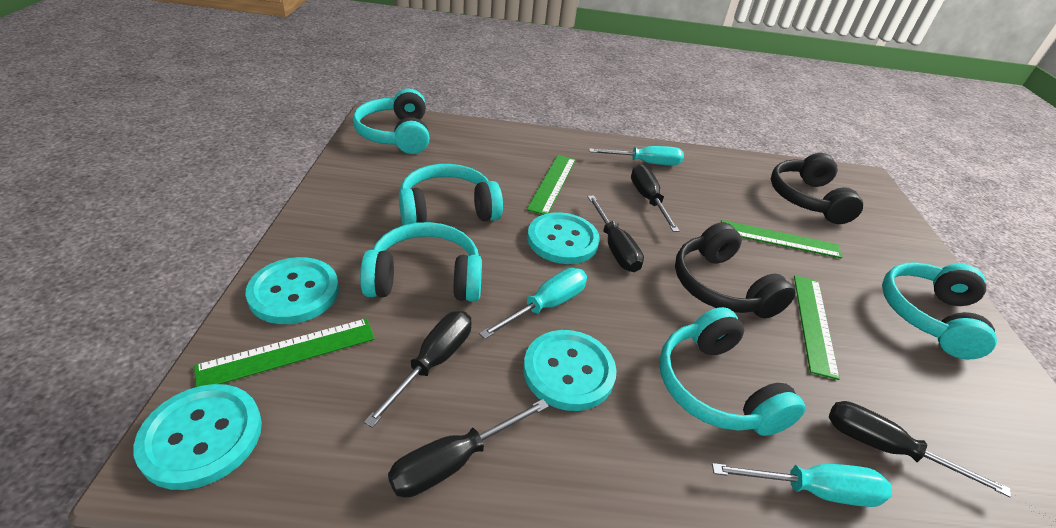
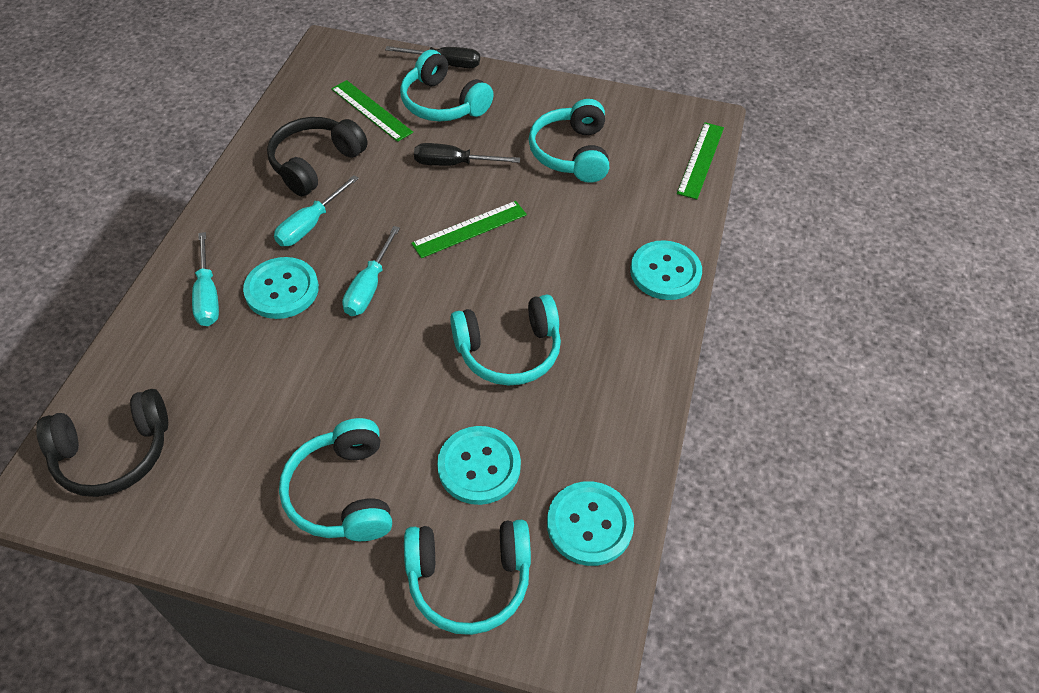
black screwdriver: [364,311,472,428] [388,399,549,498] [588,195,644,272] [631,165,680,232] [829,401,1011,497] = 5 -> [385,46,480,68] [414,143,520,166] = 2
green ruler: [194,318,375,387] [527,155,576,215] [721,220,842,258] [794,275,840,380] = 4 -> [331,80,413,142] [411,201,527,258] [677,122,724,200] = 3

